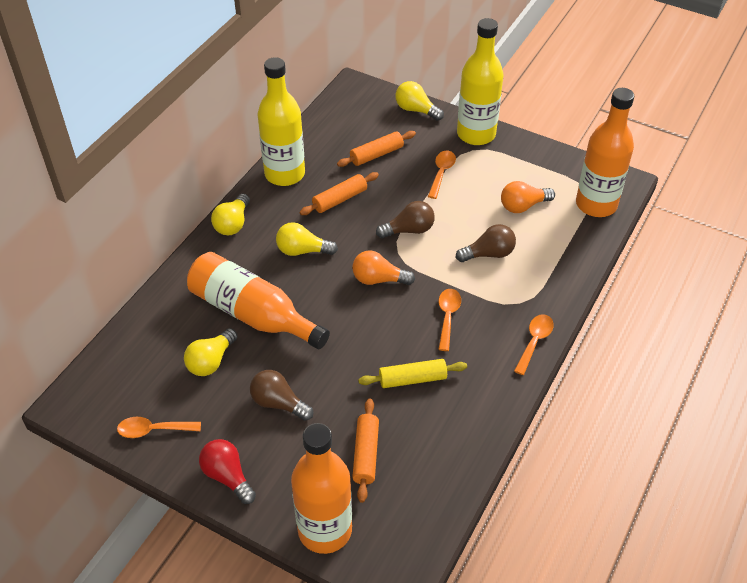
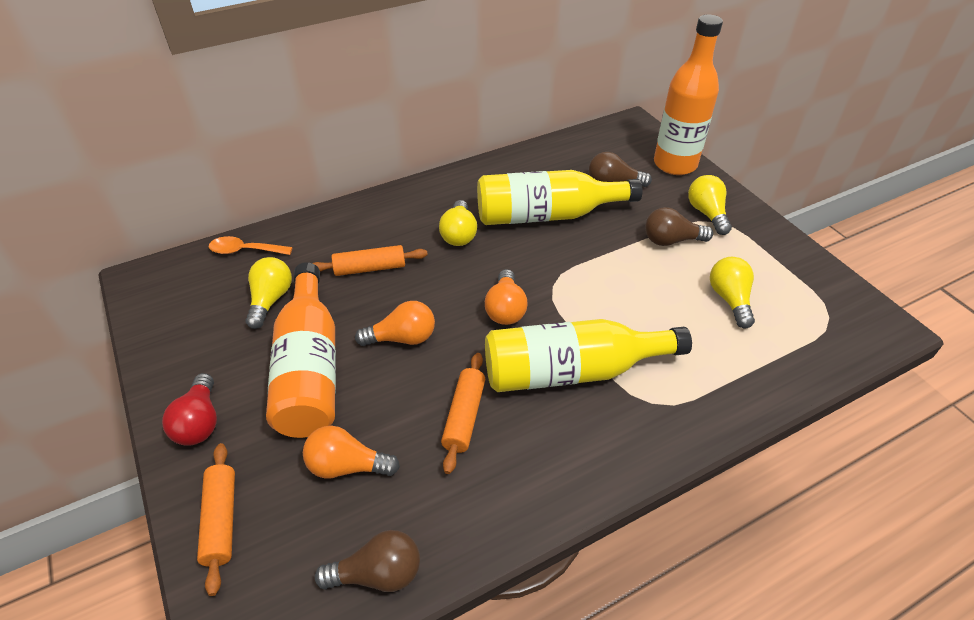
orange bottle: [187,252,330,349] [291,423,352,554] [576,88,634,217] = 3 -> [266,262,336,438] [654,15,723,175] = 2
orange light bulb: [352,250,415,285] [501,181,555,213] = 2 -> [303,426,400,478] [355,301,435,346] [485,269,527,325] = 3
orange spoon: [117,417,201,438] [428,151,456,199] [439,289,461,351] [514,314,554,375] = 4 -> [209,236,293,255] = 1
yellow rolling pin: [358,359,467,388] = 1 -> none = 0

